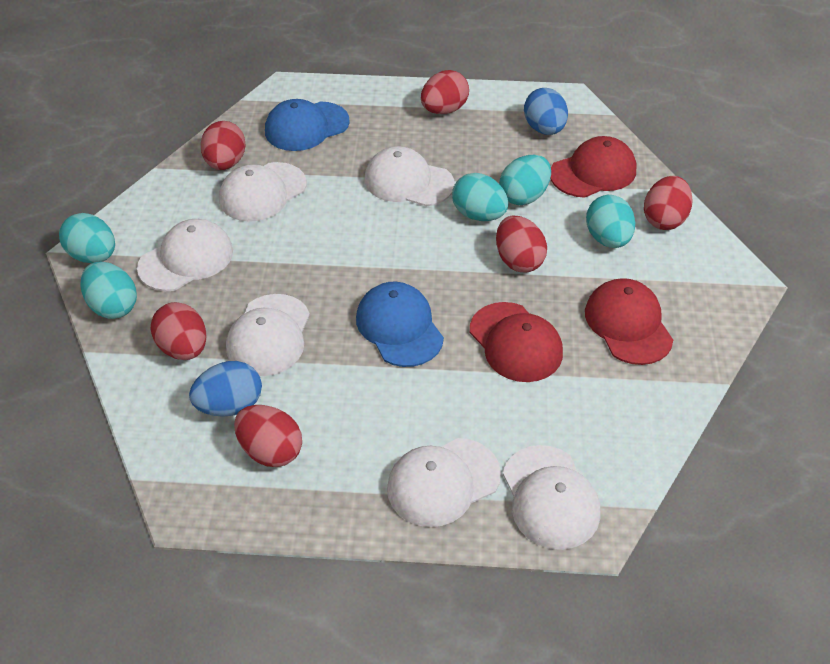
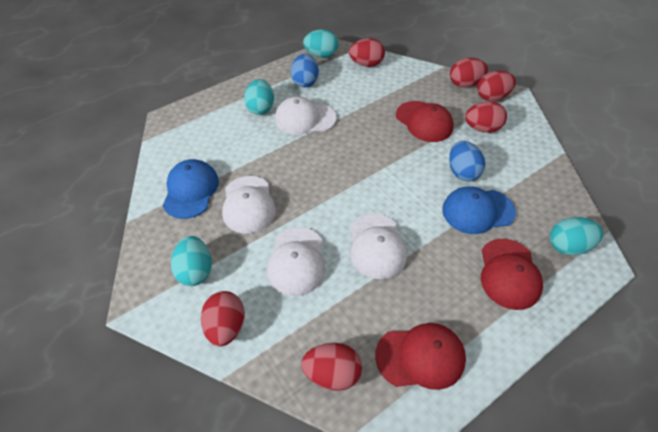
turquoise egg: [59,213,115,263] [80,262,137,319] [452,173,508,221] [499,155,551,205] [586,195,635,248] = 5 -> [171,236,212,286] [244,79,274,115] [303,29,339,58] [550,217,603,255] = 4
white cap: [137,219,233,291] [219,162,307,222] [226,294,310,376] [365,146,455,206] [387,438,501,527] [503,445,600,550] = 6 -> [222,176,276,234] [267,227,325,296] [275,96,337,135] [350,214,407,279] = 4

